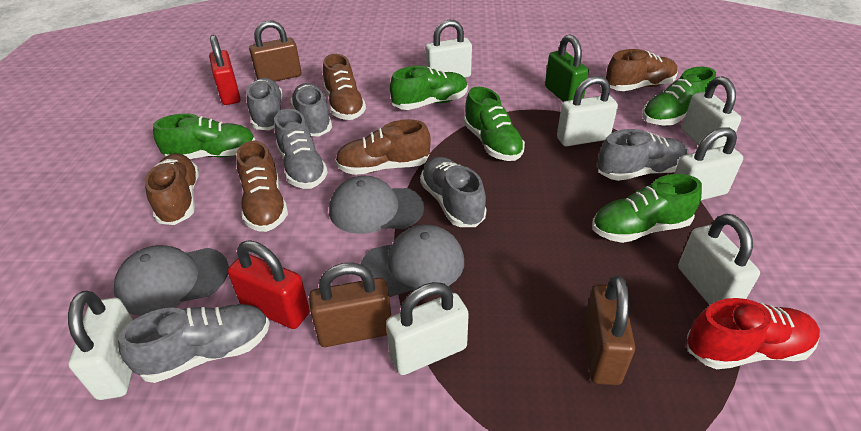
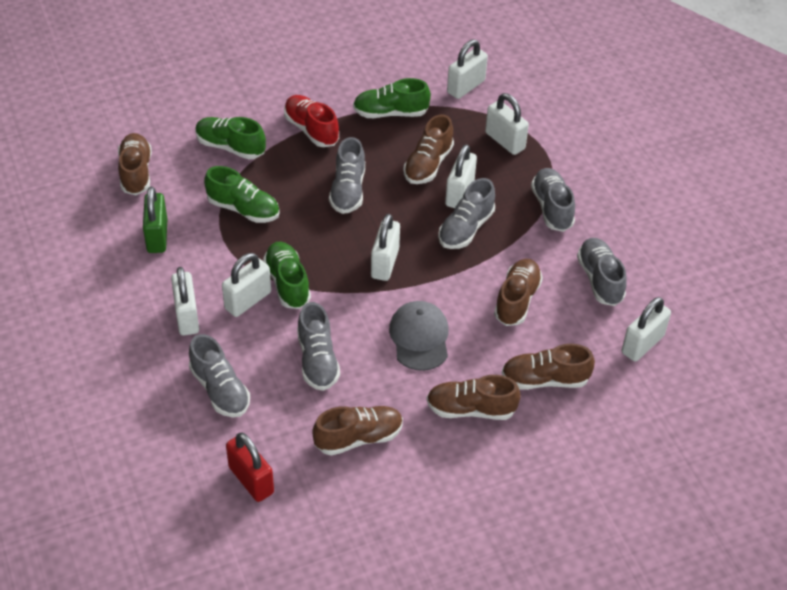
brown padlock: [249,20,301,82] [309,263,391,347] [583,276,635,385] = 3 -> none = 0
brown shoe: [145,153,199,225] [236,140,288,232] [323,54,366,120] [335,119,431,175] [606,49,678,91] = 5 -> [118,133,152,195] [312,406,403,456] [404,114,454,184] [426,375,521,420] [494,259,543,326] [502,344,595,390] = 6
green shoe: [153,113,255,159] [390,66,468,110] [464,87,525,161] [592,174,702,243] [642,67,716,125] = 5 -> [195,117,266,159] [204,166,280,223] [263,242,311,309] [353,78,431,118] = 4
grey cap: [114,245,229,316] [329,176,424,234] [361,224,464,297] = 3 -> [389,301,449,371] = 1
red padlock: [209,35,241,105] [228,240,310,329] = 2 -> [226,433,274,502] = 1

